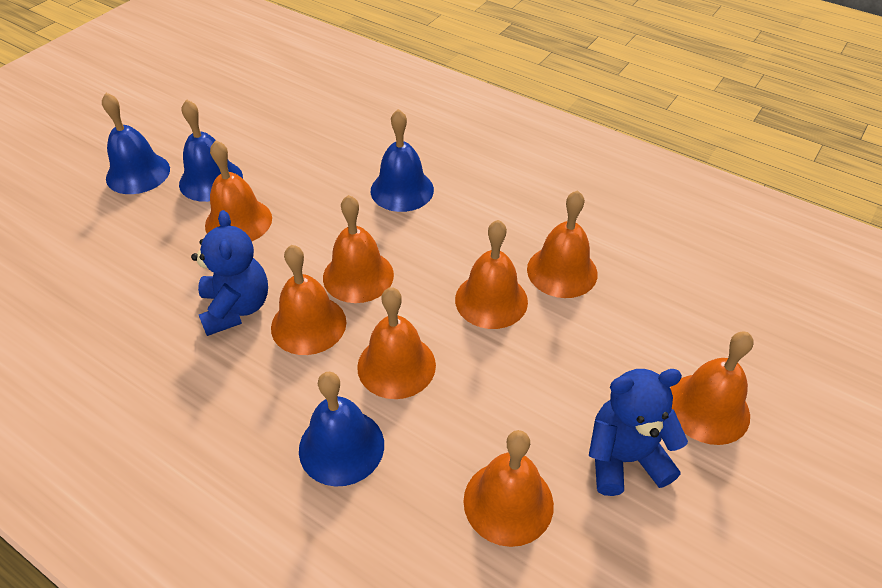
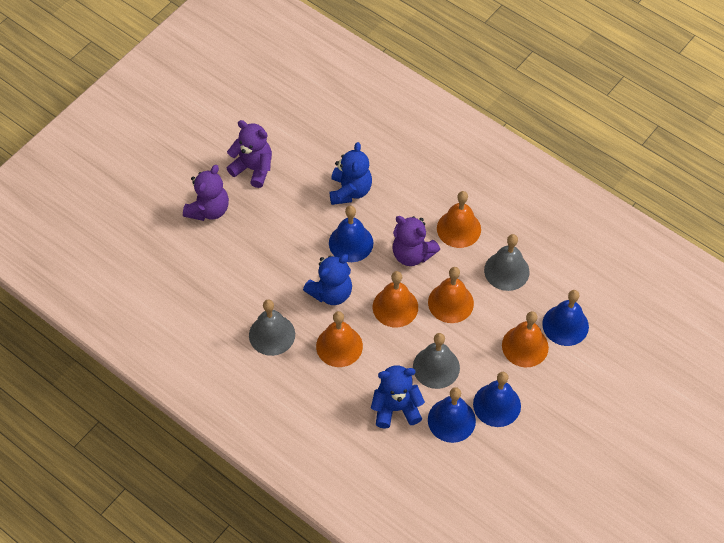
blue teddy bear: [191,210,268,336] [589,369,688,496] = 2 -> [303,254,352,305] [330,142,372,205] [371,365,425,428] = 3
grey bell: none = 0 -> [249,300,295,356] [413,333,460,389] [484,234,530,291] = 3
orange bell: [205,140,272,241] [271,245,346,355] [323,195,394,303] [357,287,436,399] [455,220,528,329] [463,430,554,547] [527,190,598,298] [670,331,754,445] = 8 -> [316,311,363,367] [373,271,418,327] [428,267,474,323] [437,191,481,248] [502,311,549,367] = 5
purple teddy bear: none = 0 -> [183,165,229,221] [227,120,272,188] [392,216,440,266] = 3

